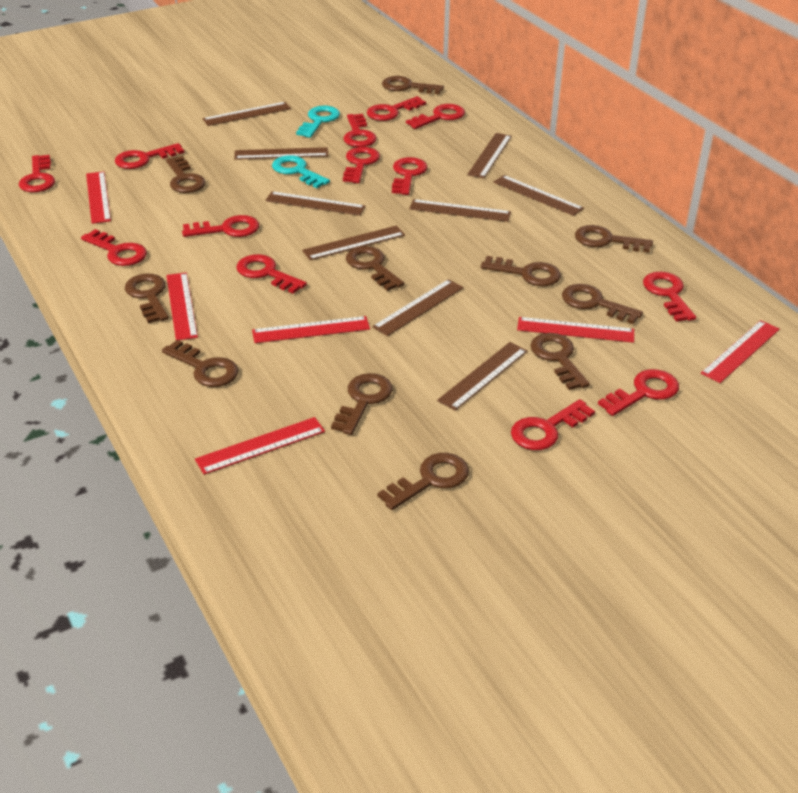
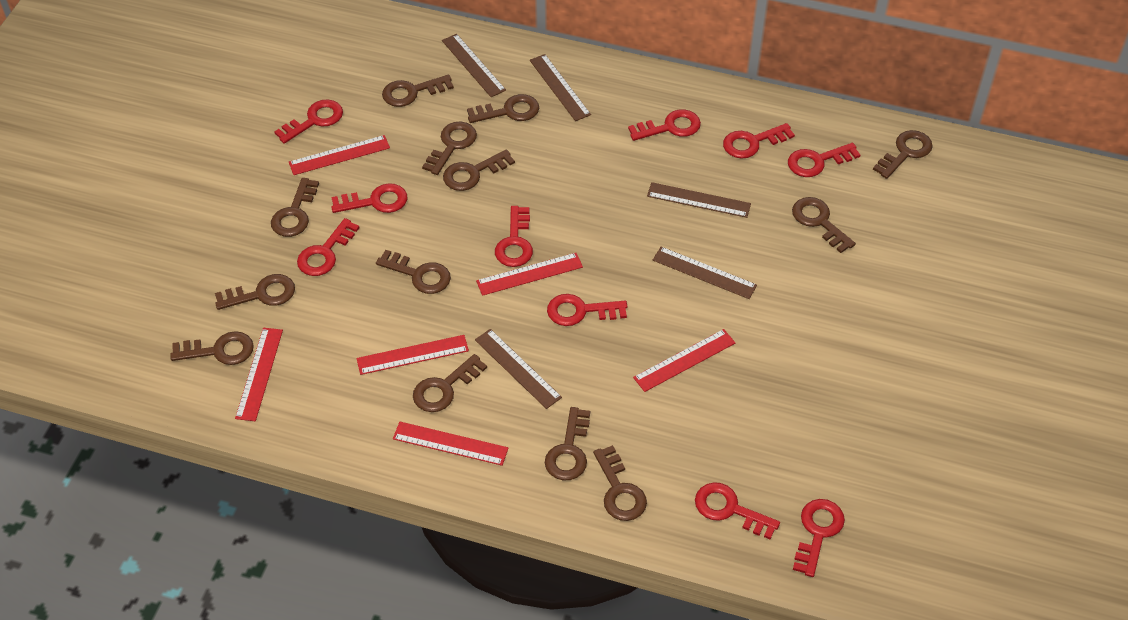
brown key: [125,274,169,324] [162,340,239,387] [166,156,206,193] [331,373,393,435] [346,246,404,291] [377,453,469,510] [382,76,444,94] [481,256,561,286] [531,333,590,390] [562,284,643,324] [575,225,653,253] = 11 -> [170,331,254,365] [215,274,295,310] [271,178,319,237] [376,250,451,294] [382,75,454,107] [413,354,487,412] [422,121,477,175] [443,150,515,191] [467,94,539,123] [545,407,590,480] [593,445,647,521] [792,197,856,253] [873,130,933,179] = 13
brown ruler: [203,102,291,126] [234,147,328,160] [265,191,365,216] [302,225,405,260] [372,279,464,336] [409,199,511,222] [437,342,527,411] [467,133,512,178] [493,175,584,216] = 9 -> [442,34,506,97] [475,329,562,409] [530,54,591,121] [647,182,751,218] [653,247,757,299] = 5
red key: [19,155,55,192] [81,229,147,266] [115,143,184,169] [182,215,259,237] [236,254,307,294] [343,114,377,147] [343,147,380,183] [367,96,426,121] [392,157,427,195] [406,104,465,129] [511,399,595,450] [598,369,679,416] [643,272,696,322] = 13 -> [274,100,343,144] [297,218,360,276] [331,183,407,213] [495,206,533,267] [547,294,627,326] [628,109,701,141] [695,482,780,539] [723,123,795,159] [788,143,860,177] [793,499,845,577] = 10
turquoise key: [272,155,330,188] [296,105,340,138] = 2 -> none = 0

